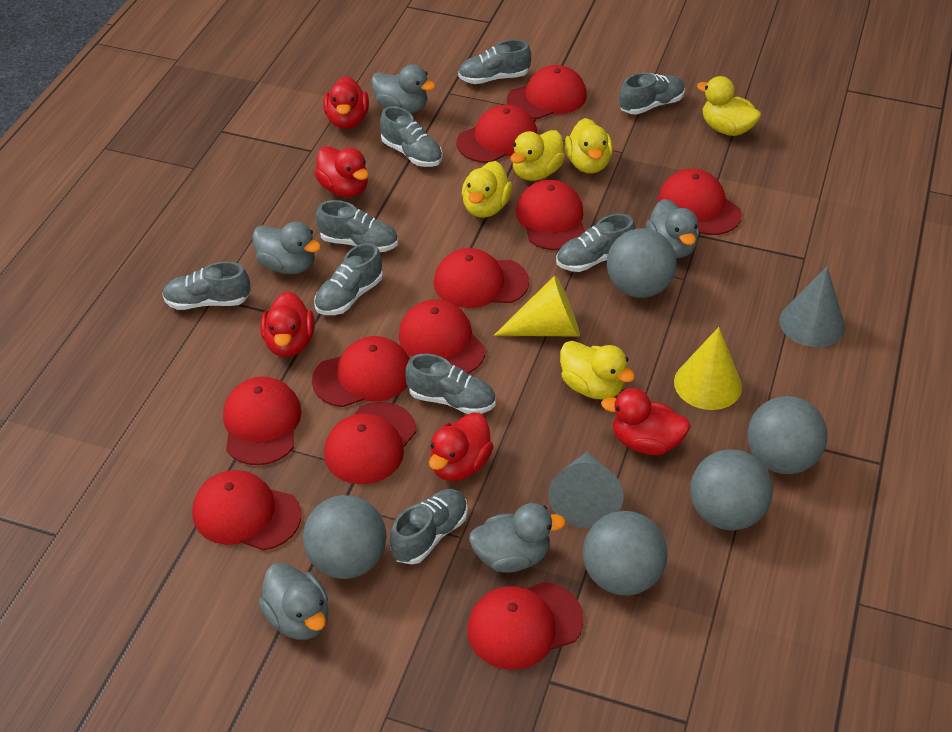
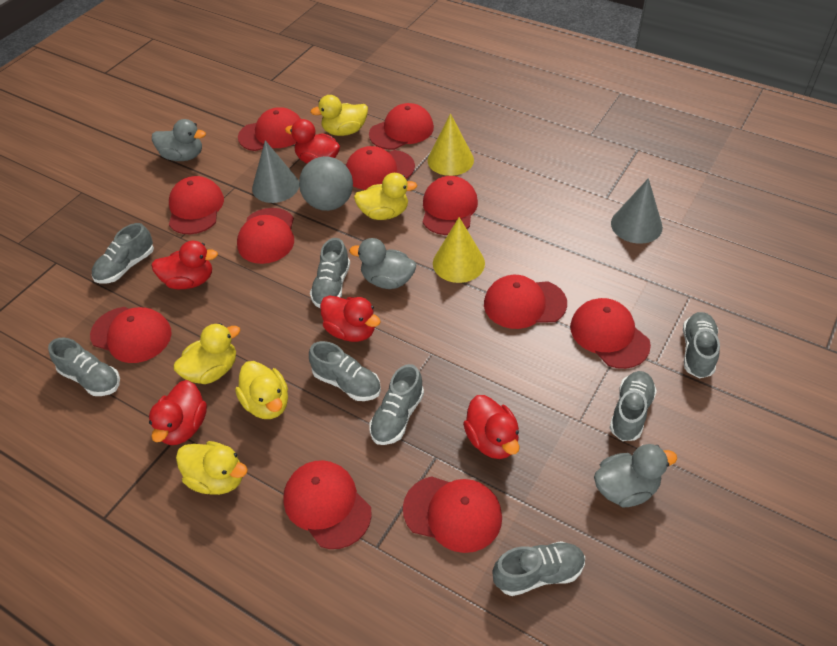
grey ball: [303,495,387,579] [583,511,667,595] [607,228,677,298] [690,449,773,531] [747,396,828,474] = 5 -> [299,156,353,211] = 1
grey duck: [252,221,321,274] [259,563,329,640] [371,64,436,113] [469,503,566,573] [646,199,699,258] = 5 -> [152,119,206,161] [349,238,416,289] [594,444,677,507] = 3
grey shoe: [162,261,251,310] [314,243,383,315] [316,200,398,252] [380,106,443,167] [390,489,468,564] [405,354,496,414] [458,39,531,84] [556,214,635,272] [619,73,685,115] = 9 -> [48,337,120,396] [92,223,154,283] [309,341,381,401] [310,238,350,308] [369,364,424,445] [492,541,585,596] [610,371,657,441] [683,312,720,378] = 8

